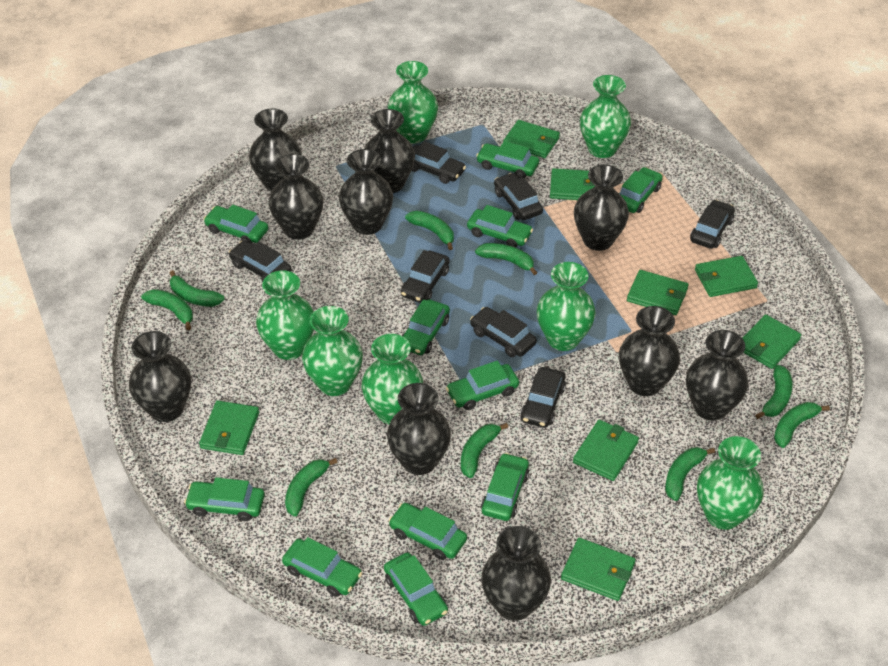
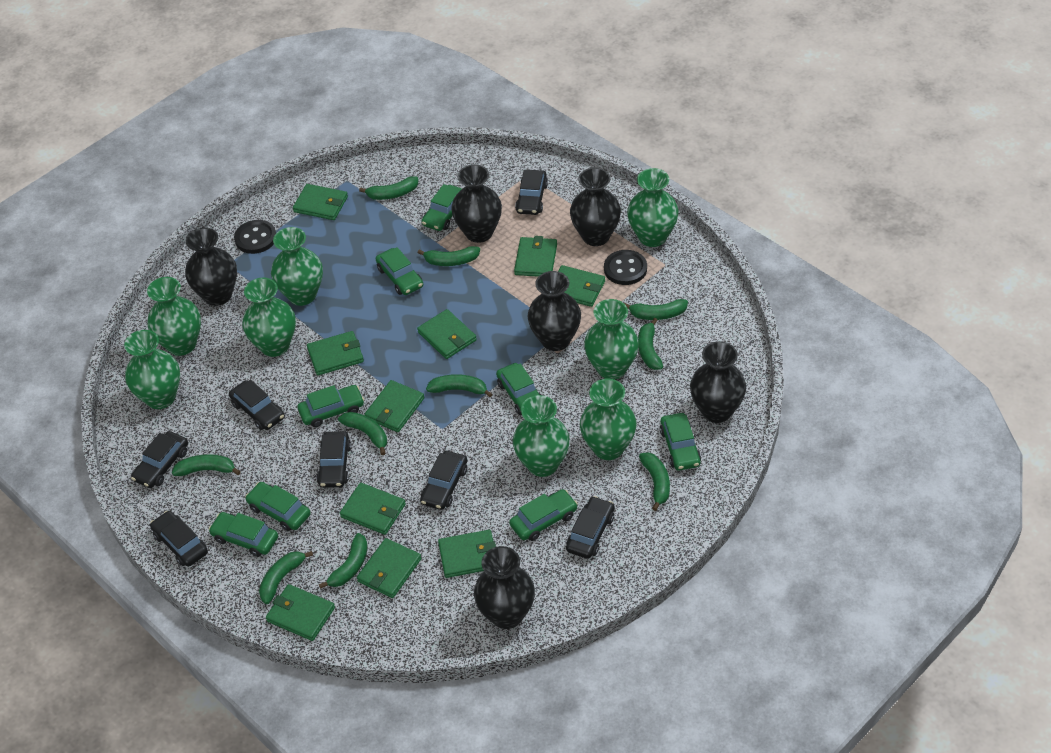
black button: none = 0 -> [234,220,276,254] [604,250,647,285] = 2
black vase: [129,331,191,422] [249,108,302,191] [269,154,323,240] [339,149,393,235] [364,109,415,193] [387,383,451,475] [481,526,551,621] [574,164,629,251] [619,306,680,396] [686,330,748,421] = 10 -> [185,227,237,306] [451,164,502,243] [474,546,535,629] [528,271,581,351] [570,168,621,246] [690,341,746,423] = 6
green banana: [141,289,193,330] [170,270,225,307] [285,458,338,517] [405,211,454,250] [461,423,508,478] [475,243,538,275] [665,447,715,501] [755,365,792,419] [774,402,830,448] = 9 -> [172,454,241,476] [259,551,313,604] [319,533,368,589] [338,412,387,455] [359,176,418,200] [418,246,480,266] [426,374,493,397] [624,299,688,320] [638,318,663,370] [639,452,670,511] = 10
green car: [184,478,265,521] [204,204,268,243] [282,537,362,597] [384,553,448,626] [389,503,467,560] [402,299,450,355] [446,361,519,410] [467,205,533,247] [476,141,539,179] [481,453,529,521] [619,167,663,213] = 11 -> [209,512,278,557] [245,482,311,531] [298,385,364,427] [376,247,423,295] [422,184,462,231] [496,363,541,415] [509,489,578,541] [660,413,701,471] = 8
green vase: [256,270,314,360] [302,306,363,396] [362,334,423,424] [388,61,438,144] [537,262,596,351] [580,75,631,158] [697,436,764,530] = 7 -> [124,330,180,409] [147,277,201,356] [242,278,296,357] [271,227,323,306] [513,395,570,477] [580,379,636,460] [584,299,639,380] [627,168,679,247] = 8
green wallet: [199,401,259,455] [503,120,560,158] [550,168,595,200] [561,538,636,601] [573,420,639,481] [627,270,688,315] [695,256,758,297] [742,314,801,369] = 8 -> [266,584,335,641] [293,184,348,220] [307,331,364,375] [340,483,406,535] [357,538,422,598] [364,380,424,432] [417,309,477,359] [438,530,496,578] [514,236,557,277] [558,265,605,307] = 10

